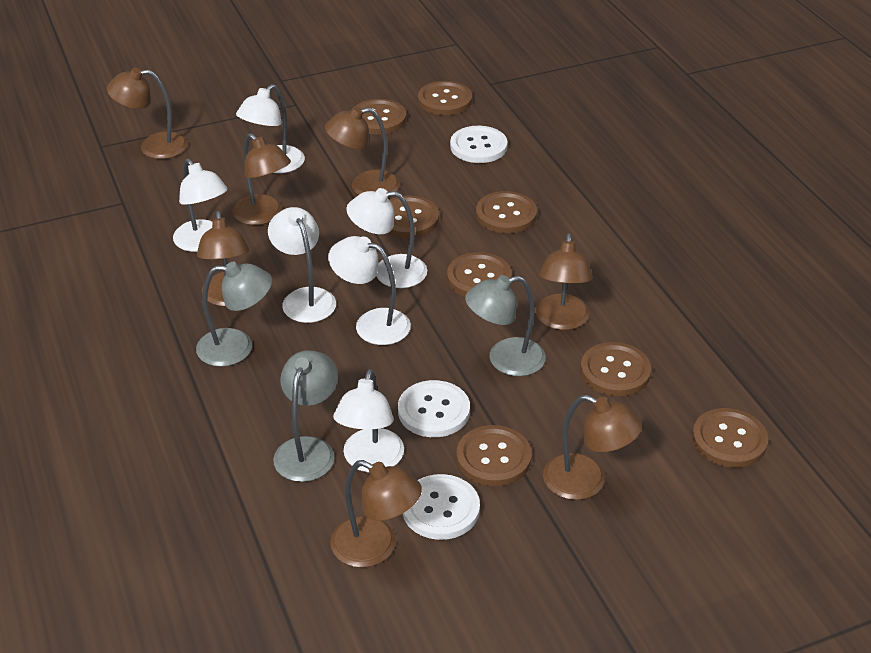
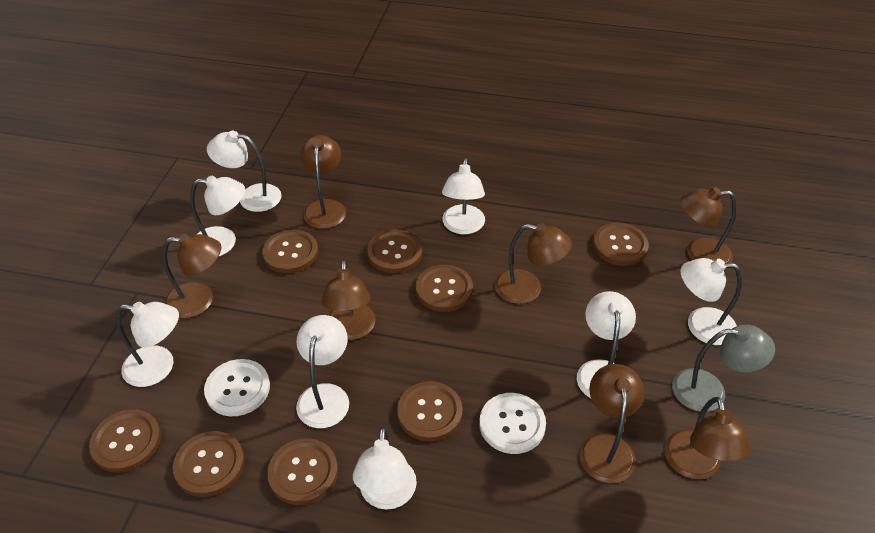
grey lamp: [196,262,272,367] [273,350,338,482] [465,275,546,376] = 3 -> [672,325,775,412] = 1
white button: [398,380,470,437] [403,474,480,540] [450,126,508,163] = 3 -> [204,359,270,416] [479,393,546,454] = 2
white lamp: [173,159,228,252] [236,84,305,173] [268,207,336,323] [328,236,411,345] [333,369,404,472] [346,188,427,288] = 6 -> [116,302,179,387] [190,176,245,256] [207,131,282,212] [296,315,349,428] [353,427,417,510] [442,158,485,234] [577,291,636,398] [681,258,742,345] = 8

